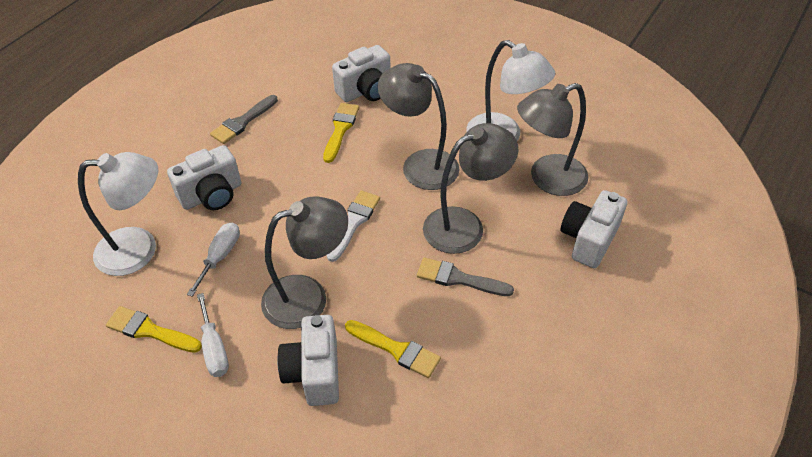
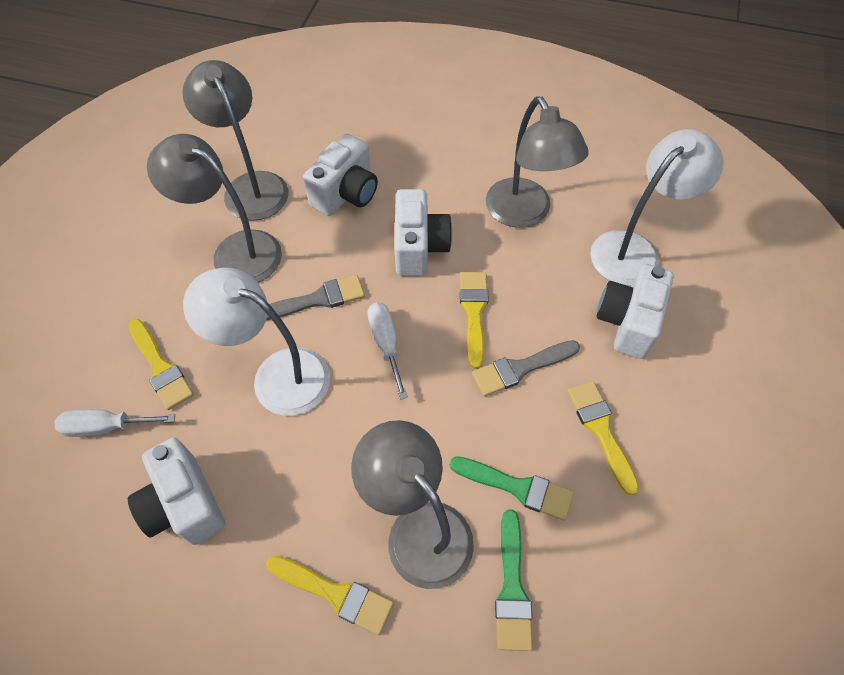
green brush: none = 0 -> [450,456,574,521] [495,509,533,651] = 2
white brush: [327,191,380,262] = 1 -> none = 0
yellow brush: [106,306,202,353] [323,103,359,163] [345,320,441,378] = 3 -> [128,319,194,410] [266,555,394,635] [460,272,489,369] [567,381,639,495] = 4

